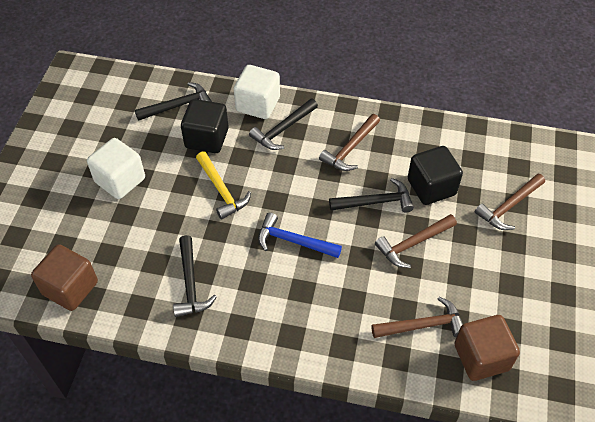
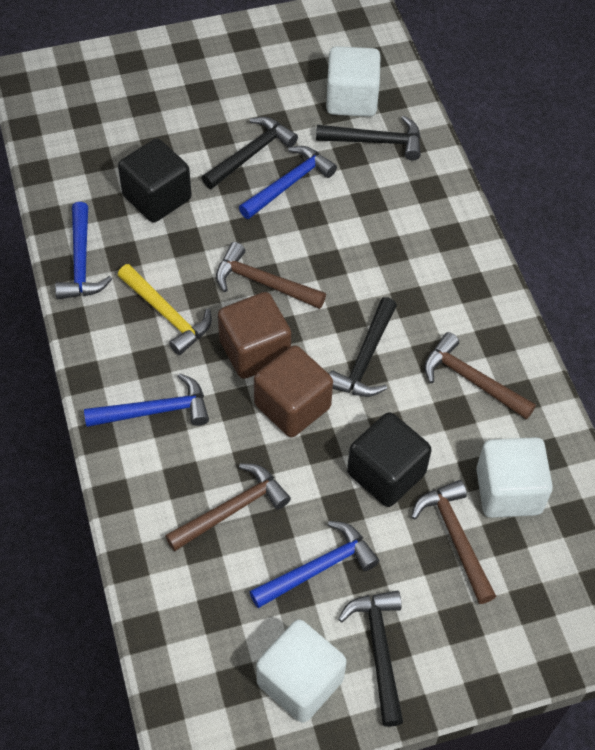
blue hammer: [258,212,342,258] = 1 -> [55,202,112,299] [84,373,209,427] [239,146,337,219] [249,521,379,608] = 4
white cube: [87,138,145,199] [234,65,280,119] = 2 -> [256,619,347,723] [326,46,381,117] [476,437,553,518] = 3

